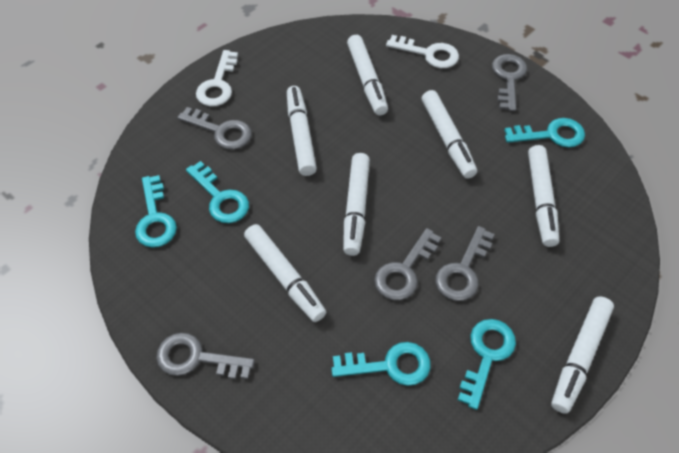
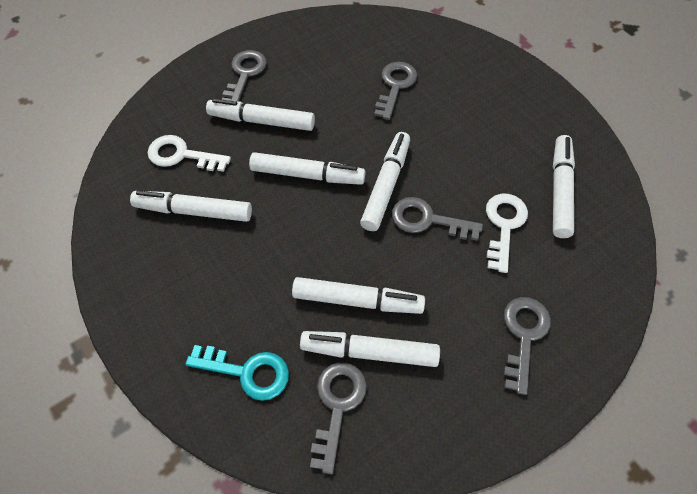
turquoise key: [135,175,177,248] [186,161,249,223] [331,342,431,386] [458,319,516,410] [504,118,585,148] = 5 -> [185,345,289,401] = 1

